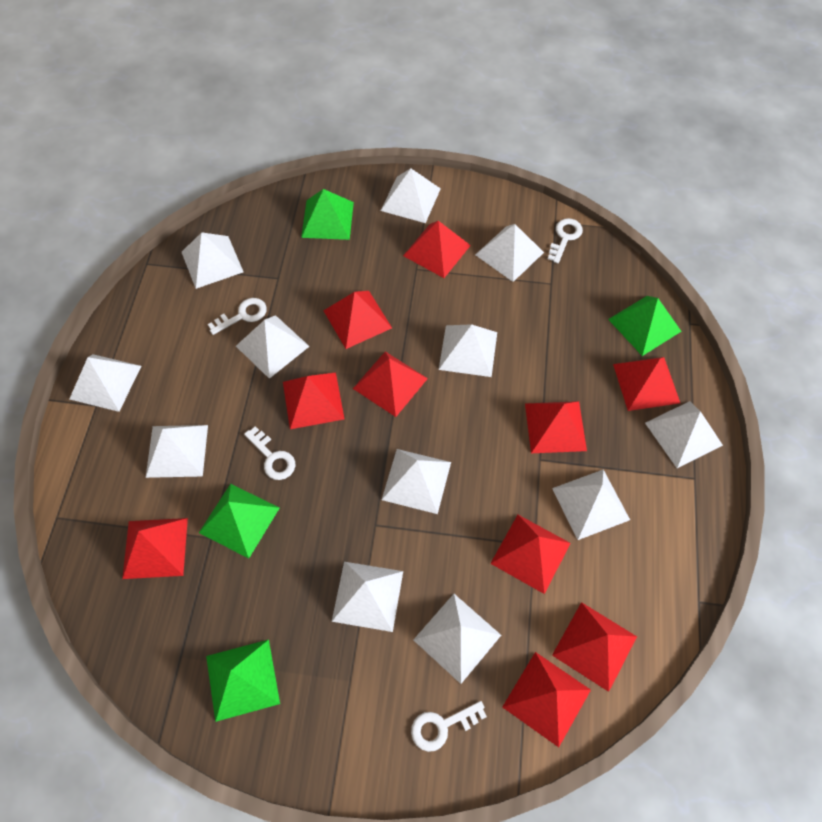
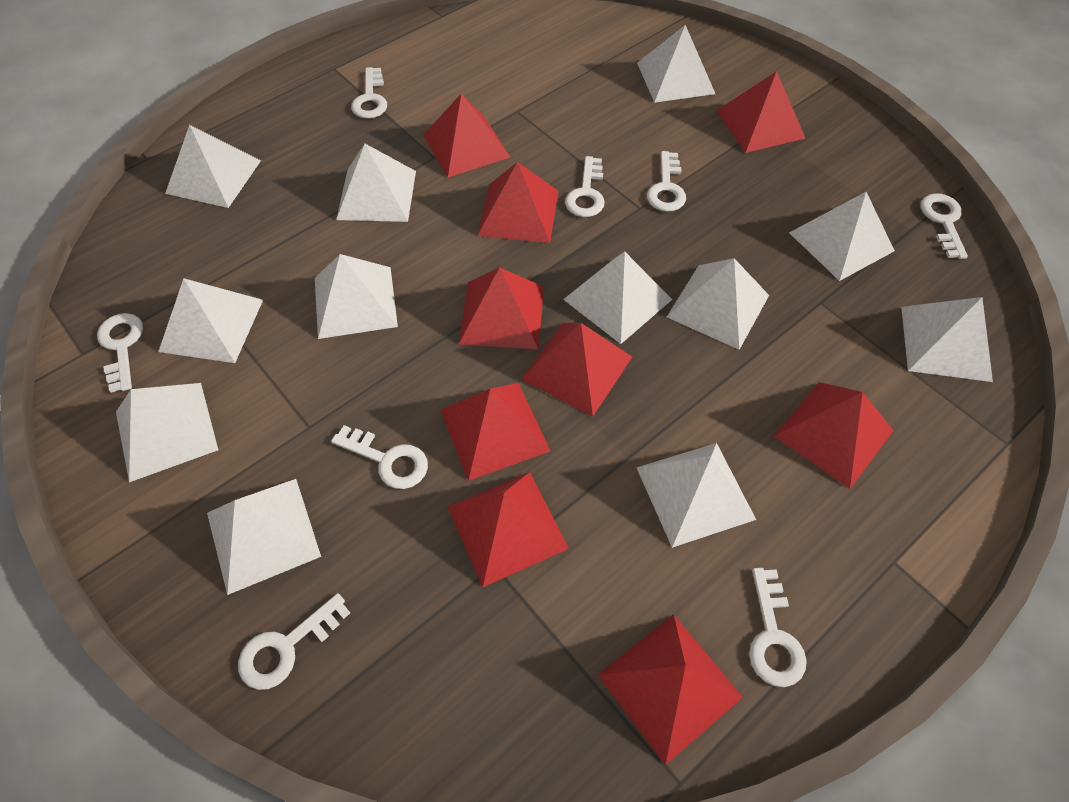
green pyramid: [199,484,279,558] [206,640,280,722] [301,189,354,240] [608,296,682,356] = 4 -> none = 0
red pyramid: [122,518,188,579] [283,372,344,429] [323,291,392,349] [353,351,428,417] [403,221,471,278] [490,515,571,594] [502,652,591,747] [525,401,587,453] [552,602,637,692] [613,357,680,411] = 10 -> [423,93,510,177] [440,383,550,481] [447,472,569,587] [459,267,544,349] [477,162,559,243] [521,323,632,417] [598,614,743,765] [716,71,805,153] [774,382,894,489] = 9
white key: [208,298,267,335] [244,426,295,480] [411,701,487,752] [548,218,583,263] = 4 -> [97,313,143,393] [238,593,350,690] [331,425,428,489] [351,67,387,119] [565,156,605,217] [647,151,686,212] [749,568,807,687] [920,193,968,259] = 8

